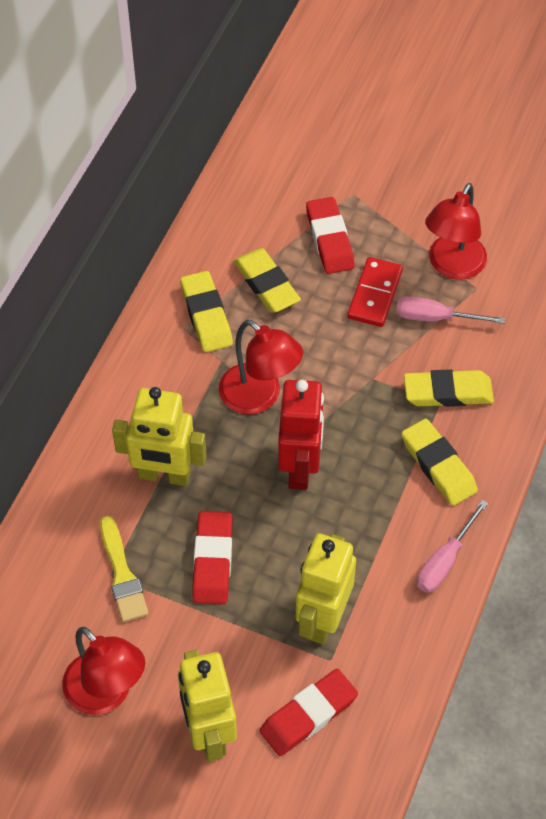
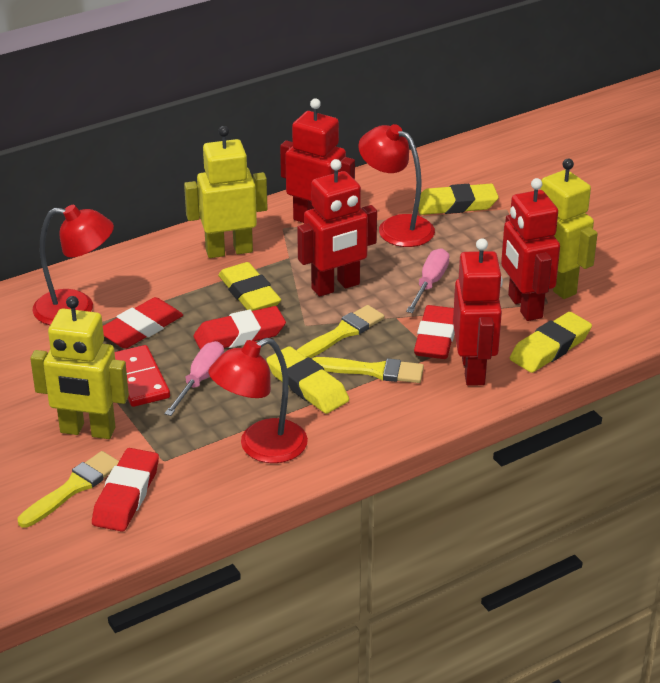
red eraser: [192,511,233,604] [259,669,358,756] [306,197,355,274] = 3 -> [92,448,159,532] [103,297,183,349] [194,306,286,350] [414,305,455,359] = 4
red robot: [278,380,324,490] = 1 -> [280,98,355,223] [297,159,377,297] [453,238,503,386] [501,178,560,321] = 4
yellow brush: [100,516,149,622] = 1 -> [18,451,119,528] [296,305,384,358] [312,357,424,383] = 3

